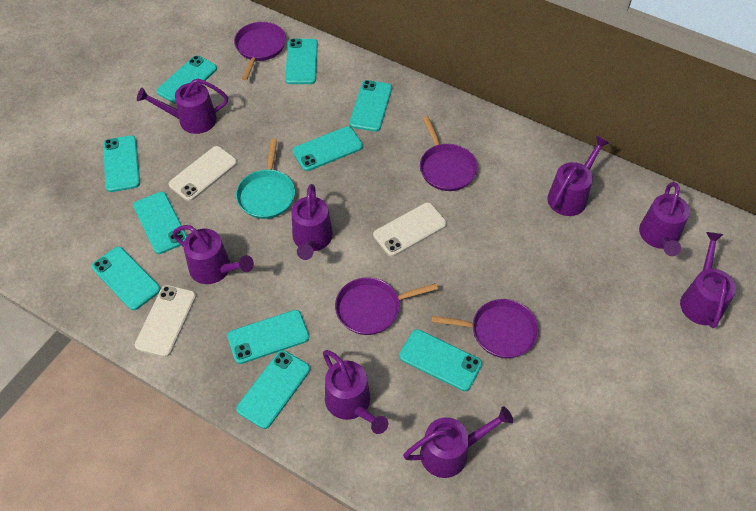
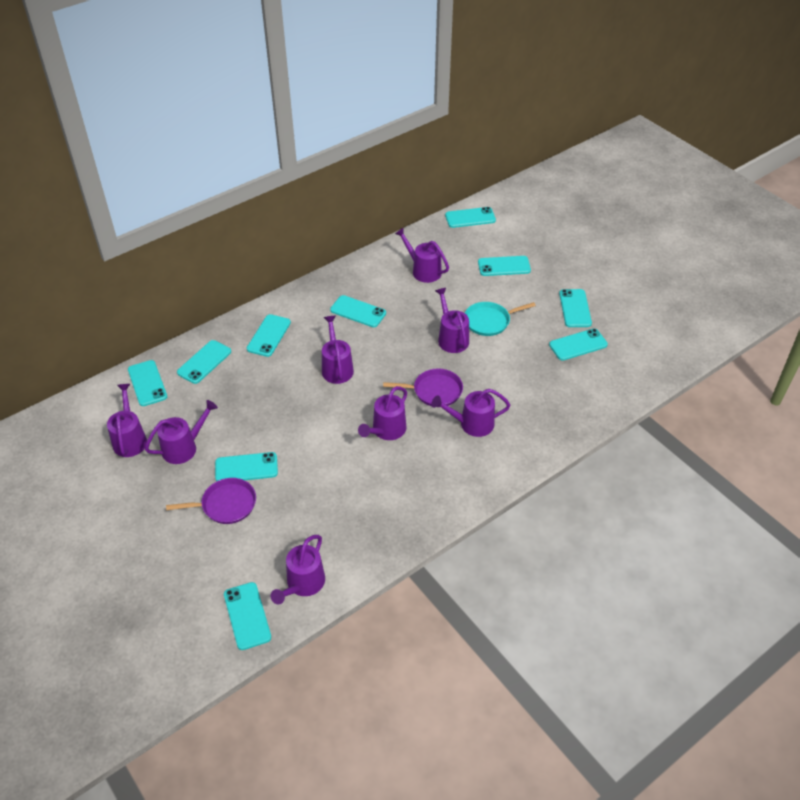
purple pan: [234,22,286,80] [335,277,438,335] [420,116,478,191] [431,299,539,358] = 4 -> [166,478,256,524] [383,368,463,407] = 2
white phone: [135,285,196,357] [169,146,237,201] [373,203,447,257] = 3 -> none = 0

